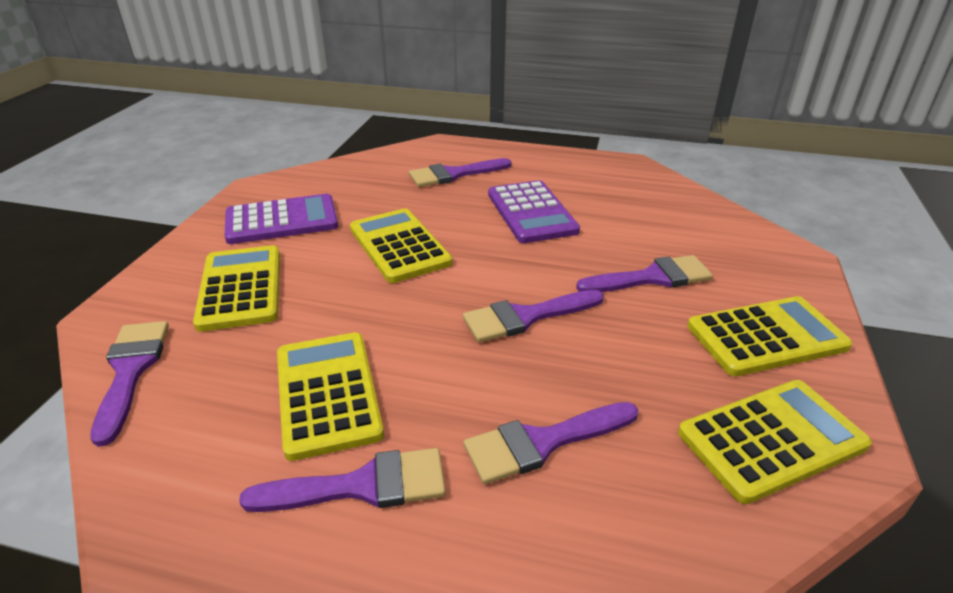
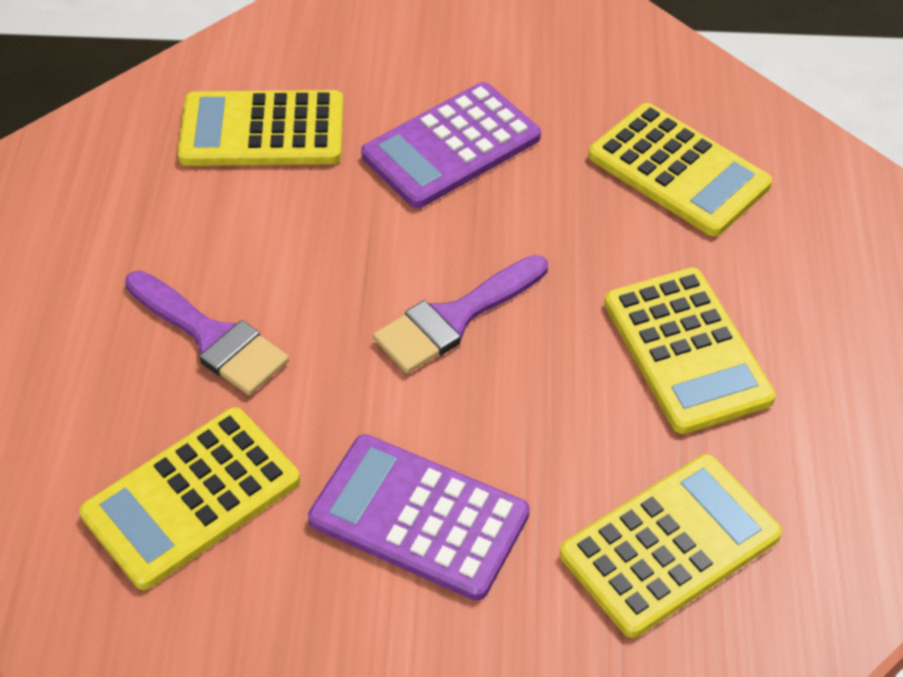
purple brush: [90,321,169,447] [239,448,446,512] [409,158,512,187] [463,290,604,342] [463,402,638,484] [576,255,713,292] = 6 -> [125,271,289,395] [373,255,548,373] = 2

